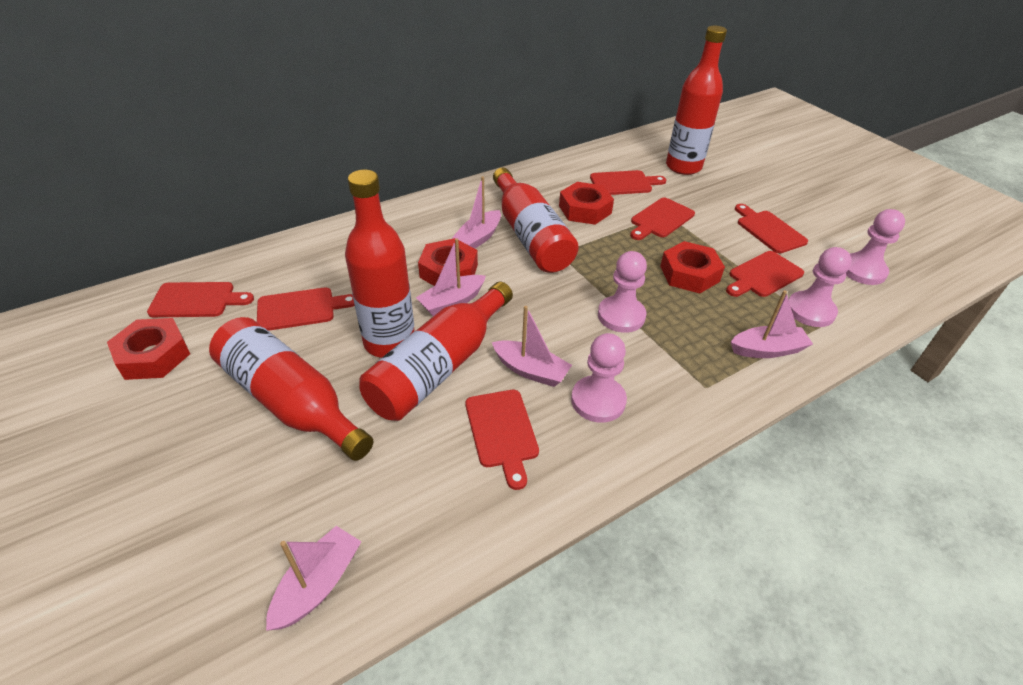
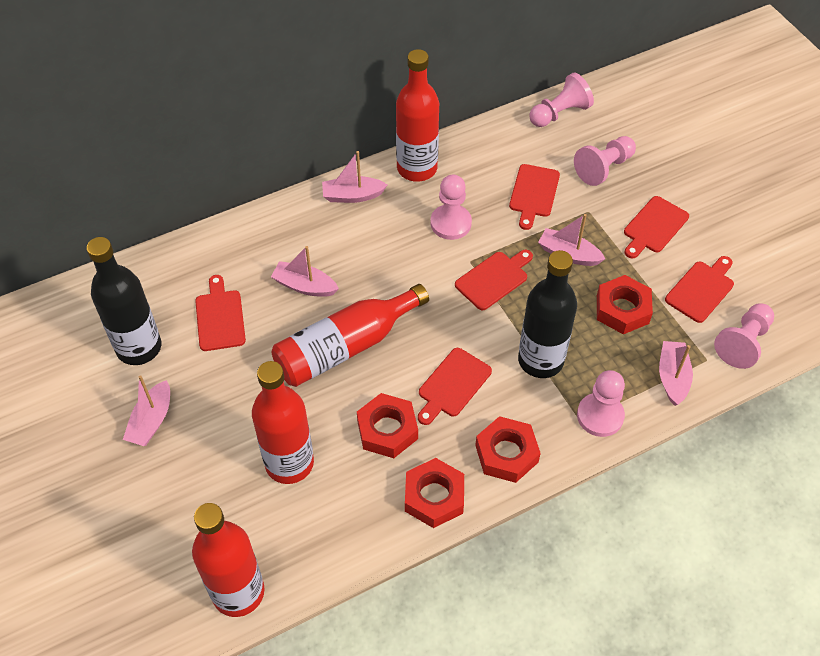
black bottle: none = 0 -> [86,237,161,365] [518,250,577,378] = 2
pink pawn: [571,333,627,423] [598,251,647,333] [789,247,852,327] [846,209,905,285] = 4 -> [431,174,472,240] [529,73,594,127] [574,136,636,186] [577,370,625,437] [714,303,774,369] = 5
red bottle: [209,317,373,461] [345,170,415,358] [359,282,513,421] [493,167,578,273] [666,26,727,175] = 5 -> [192,503,264,617] [252,361,314,484] [272,284,429,387] [396,49,439,182] = 4
red cutting board: [147,282,254,317] [257,287,355,331] [466,390,539,490] [590,170,666,195] [630,198,695,240] [726,251,804,297] [735,204,808,253] = 7 -> [195,275,246,351] [418,348,492,425] [455,250,533,310] [509,164,560,230] [624,196,689,258] [665,256,734,323] = 6

